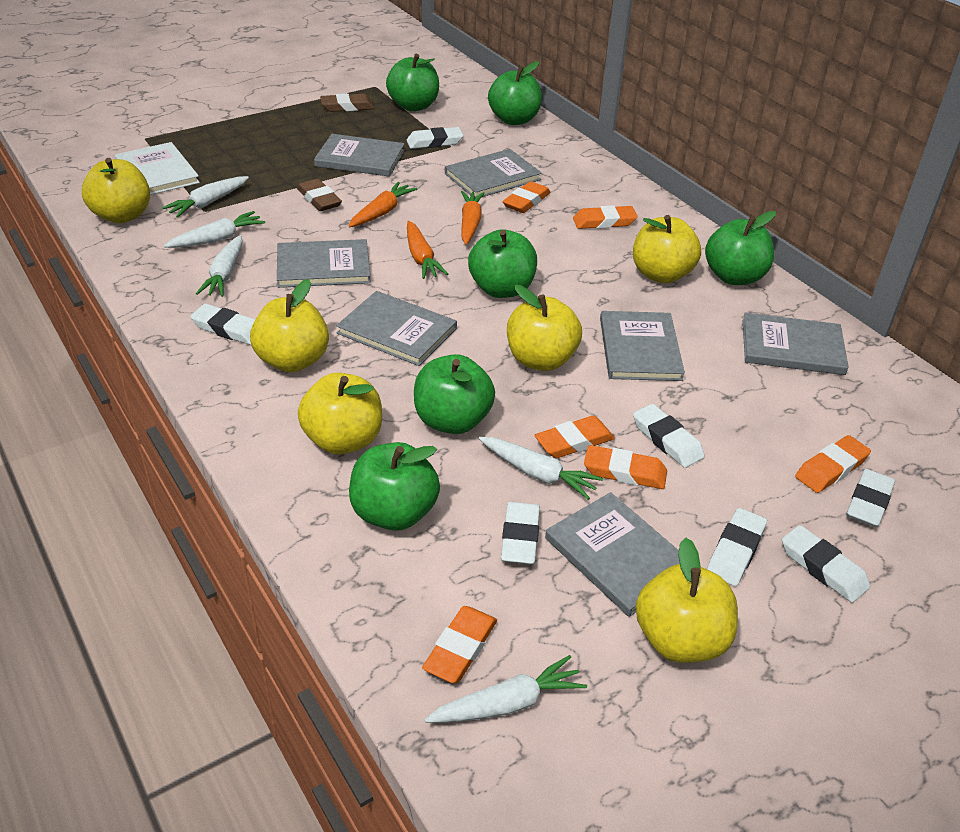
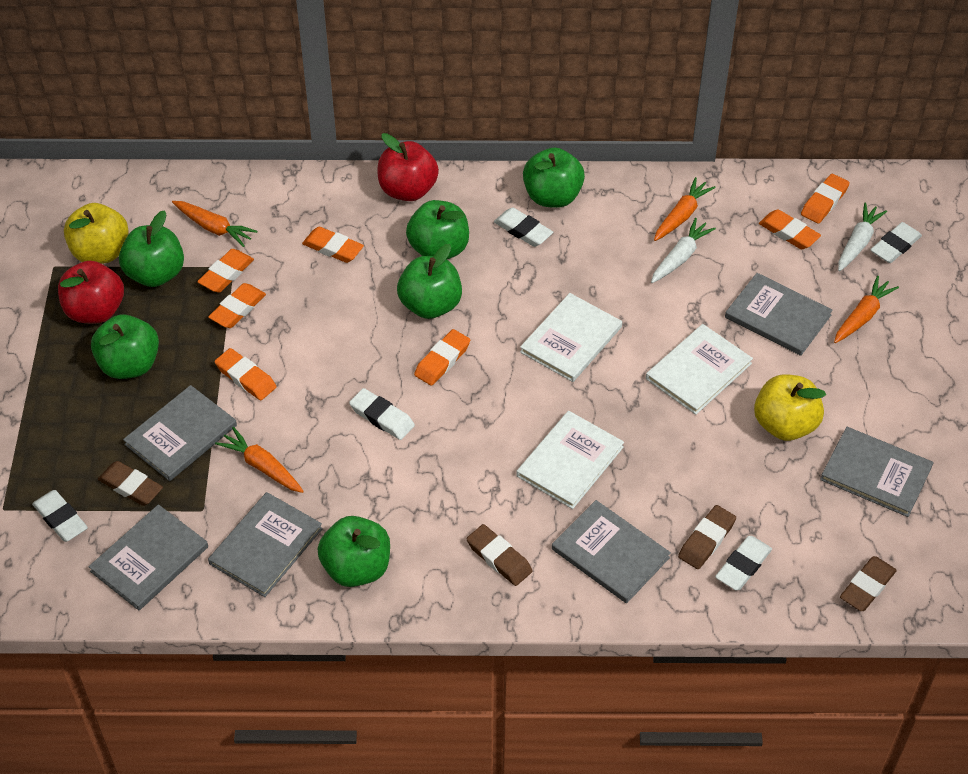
brown eraser: [297,179,342,211] [320,93,374,112] = 2 -> [98,461,163,506] [467,524,532,586] [678,505,736,569] [840,556,897,611] = 4
grey book: [277,239,371,288] [314,134,405,177] [336,291,457,366] [445,149,542,198] [545,492,680,617] [600,311,685,381] [743,313,848,375] = 7 -> [88,504,208,611] [123,385,237,481] [208,492,323,597] [552,500,671,603] [725,273,833,356] [820,427,934,517] = 6
orange carrot: [348,182,417,227] [407,221,448,279] [461,191,485,244] = 3 -> [172,201,257,247] [215,427,304,493] [654,177,716,241] [834,276,899,343] = 4
orange eraser: [422,606,497,683] [502,181,551,213] [534,416,615,458] [573,205,637,229] [584,445,667,489] [795,435,871,493] = 6 -> [197,249,254,293] [208,283,266,328] [215,348,276,400] [302,227,364,263] [414,329,470,386] [759,210,821,249] [801,174,849,223] = 7
red apple: none = 0 -> [58,261,124,323] [378,133,439,201] = 2
white book: [115,142,200,195] = 1 -> [516,411,624,509] [520,293,622,382] [646,324,753,415] = 3
white carrot: [162,176,249,218] [164,211,265,248] [196,235,243,297] [424,655,587,723] [479,437,603,500] = 5 -> [651,218,716,283] [838,203,887,271] = 2
white eraser: [190,304,255,345] [407,127,463,149] [501,502,540,564] [633,404,705,468] [707,508,767,586] [782,525,870,603] [846,469,895,527] = 7 -> [32,490,88,542] [349,388,415,440] [494,207,553,247] [715,536,772,590] [870,222,922,263] = 5
yellow apple: [82,158,150,223] [250,279,329,372] [298,373,382,455] [507,285,582,371] [633,215,701,283] [636,538,738,663] = 6 -> [64,203,129,264] [754,374,826,441] = 2

